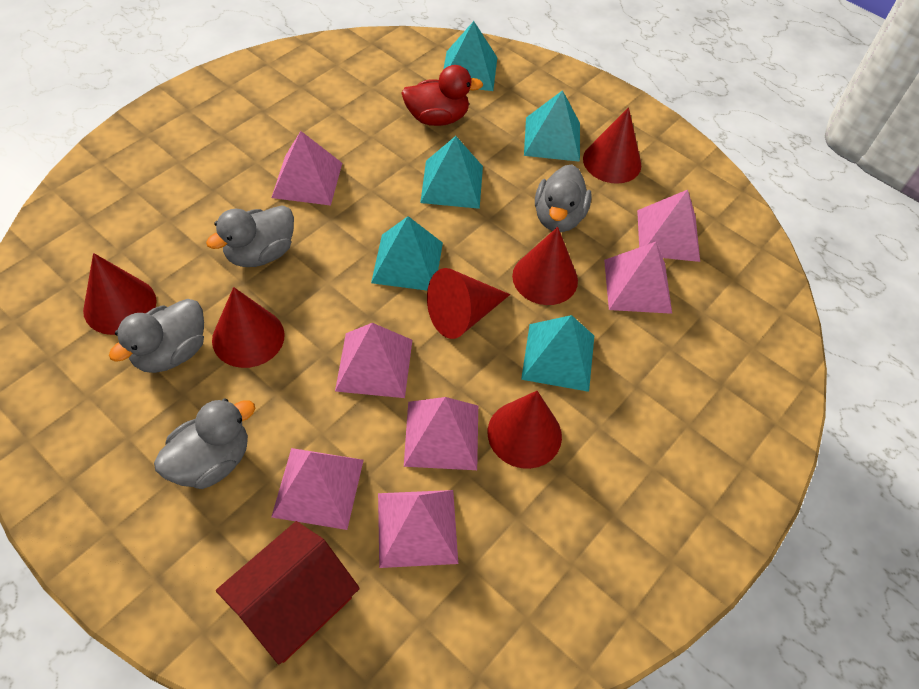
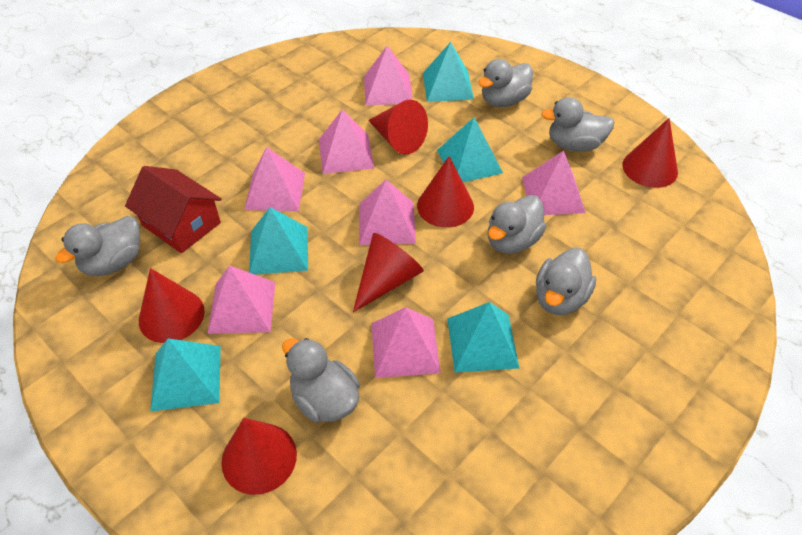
grey duck: [109,299,204,373] [154,398,256,489] [206,205,294,267] [535,165,592,232] = 4 -> [56,216,140,276] [282,338,360,423] [478,59,533,107] [488,195,546,254] [536,248,596,315] [541,97,615,152] = 6
red duck: [401,65,483,126] = 1 -> none = 0

